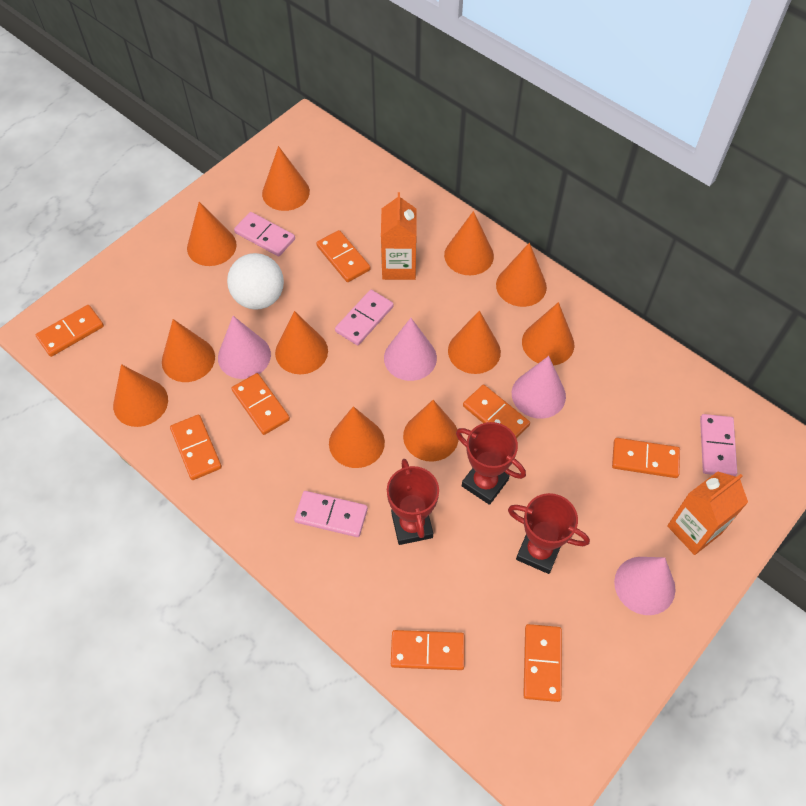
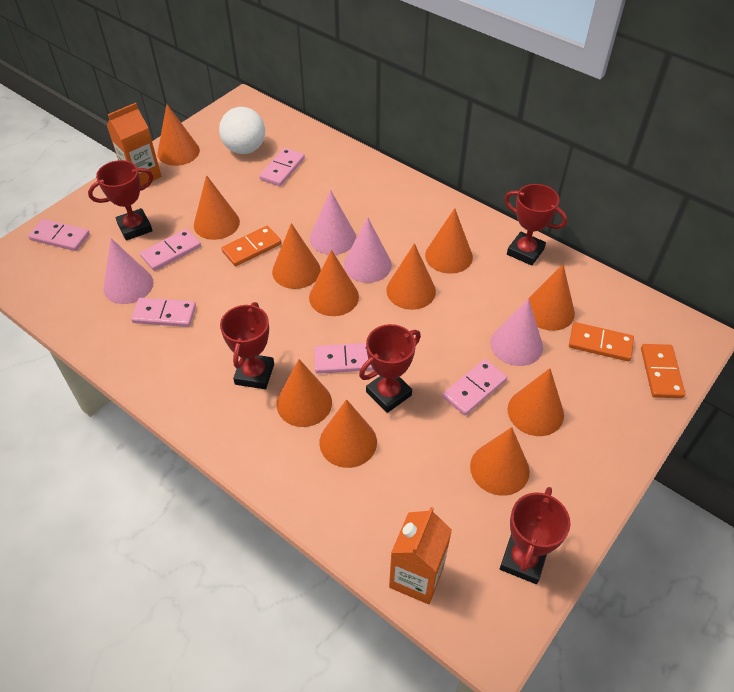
orange domino: [36,305,104,357] [170,414,222,480] [231,373,290,435] [316,230,370,282] [391,630,465,670] [463,385,530,438] [523,624,562,702] [612,438,680,478] = 8 -> [221,226,282,266] [569,322,634,361] [641,344,685,398] = 3
pink domino: [234,212,295,256] [294,491,368,537] [335,290,394,345] [700,414,737,476] = 4 -> [28,219,90,251] [131,298,196,327] [140,229,201,271] [259,148,305,186] [314,343,373,374] [443,359,507,415] = 6
red trophy: [387,459,439,545] [456,422,526,505] [508,493,590,574] = 3 -> [88,160,153,240] [220,302,274,389] [359,324,421,413] [500,487,570,584] [504,184,567,266] = 5

